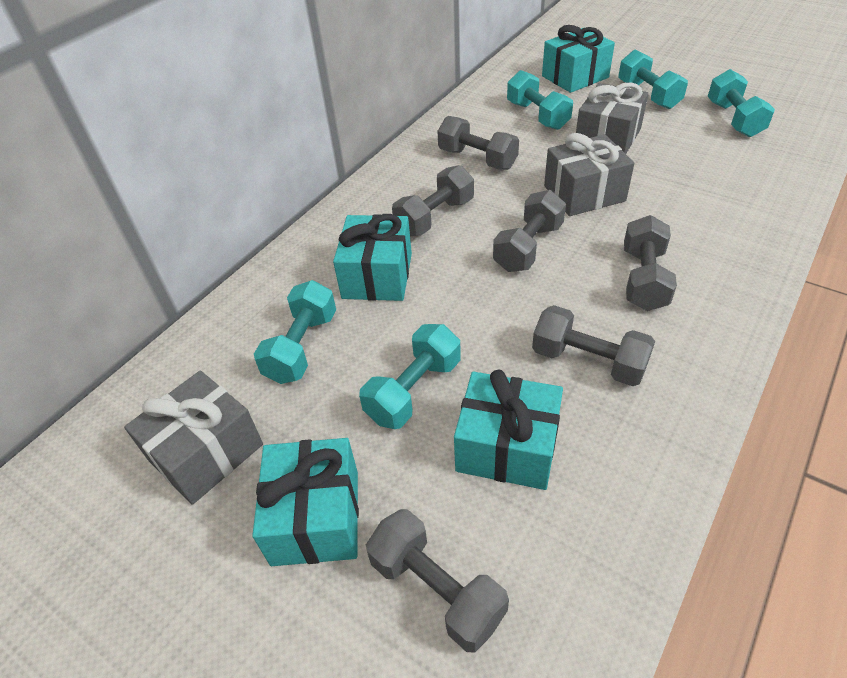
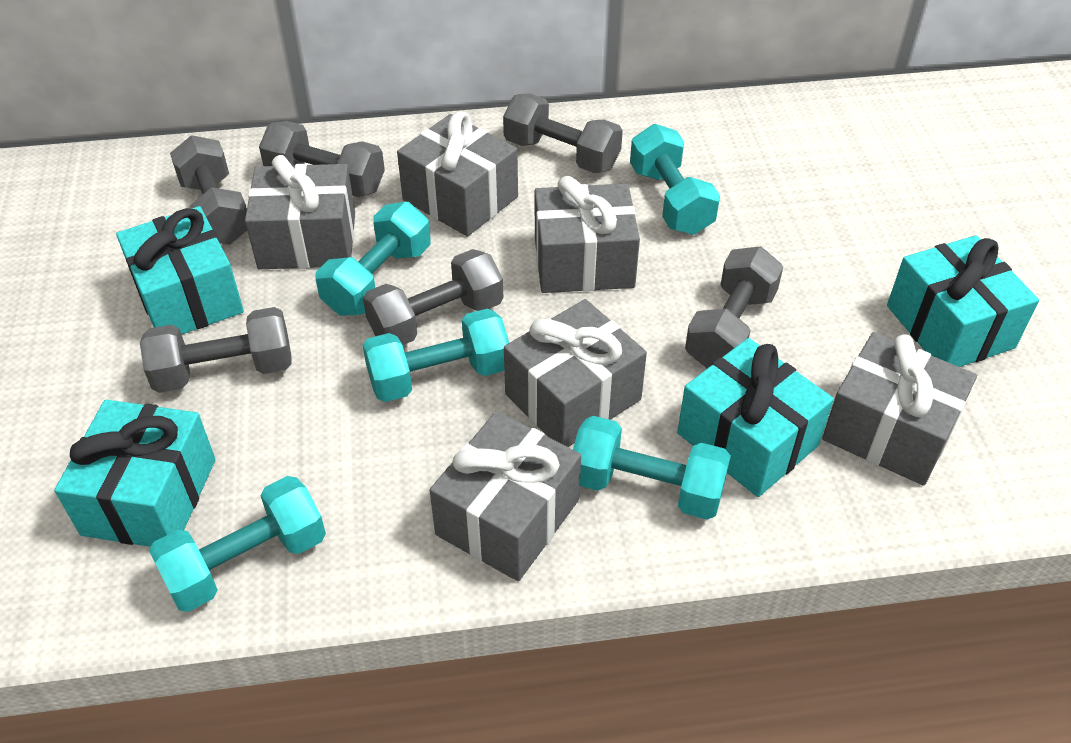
grey gift: [124,371,263,505] [544,133,634,216] [576,83,649,154] = 3 -> [245,155,355,269] [397,111,518,236] [430,411,581,581] [504,299,647,447] [535,176,640,293] [822,332,977,486] = 6

